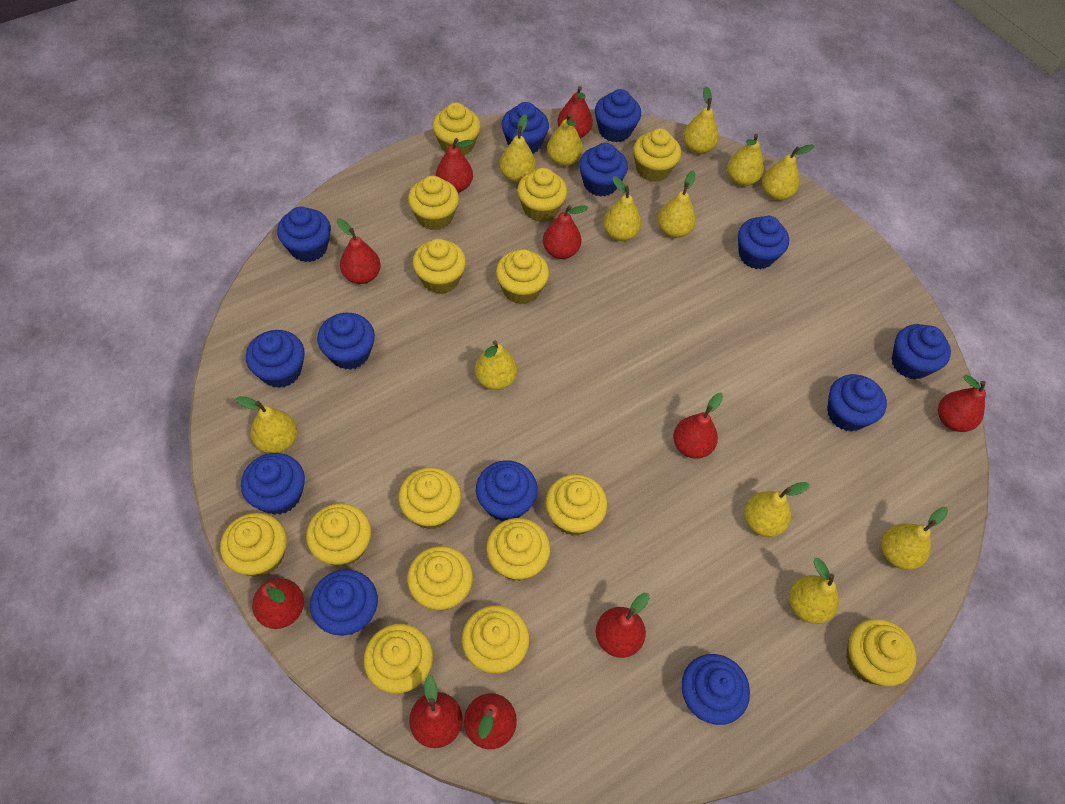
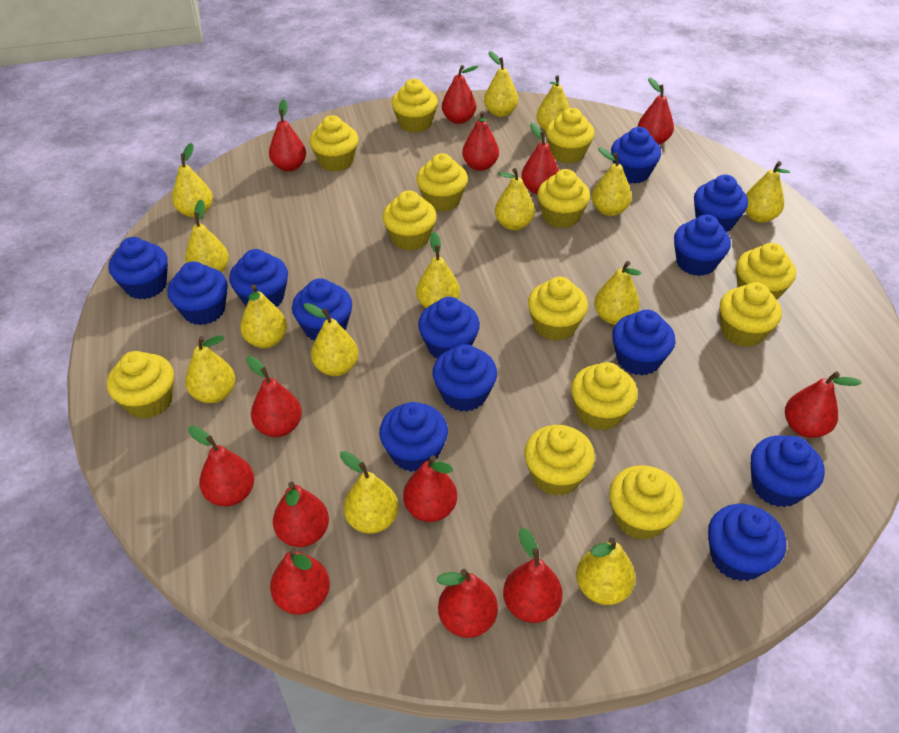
red pear: [252,578,304,629] [337,218,381,284] [409,675,463,748] [436,138,473,193] [464,693,517,749] [543,205,588,259] [557,86,593,138] [596,593,650,658] [673,393,723,459] [938,375,986,432] = 10 -> [188,426,254,506] [246,356,302,437] [269,99,306,172] [270,547,330,615] [273,482,329,547] [403,455,457,522] [437,569,498,638] [442,65,479,124] [462,111,499,171] [503,528,563,623] [521,123,559,194] [638,77,674,145] [785,372,862,438] = 13
yellow cupcake: [220,513,287,577] [306,503,371,567] [364,624,433,694] [398,467,461,529] [407,546,473,611] [408,176,459,230] [412,239,466,294] [433,103,481,156] [462,605,529,673] [486,518,550,581] [496,249,549,304] [517,168,567,222] [545,474,607,536] [633,128,681,182] [846,619,917,686] = 15 -> [107,351,174,419] [309,115,358,172] [382,190,437,251] [392,79,438,133] [416,153,468,212] [524,425,595,496] [528,276,588,341] [537,169,590,228] [546,108,594,164] [571,362,638,430] [609,465,683,540] [719,282,782,347] [736,243,796,300] = 13
yellow pear: [236,396,297,453] [475,340,517,390] [499,114,536,183] [547,113,583,166] [603,176,641,241] [658,171,696,238] [683,86,719,154] [727,134,764,186] [744,482,810,537] [762,144,815,201] [789,558,839,624] [881,507,948,570] = 12 -> [172,143,213,218] [185,200,229,273] [185,336,235,403] [240,284,287,348] [304,303,358,376] [340,451,398,534] [416,232,460,308] [484,51,518,117] [495,168,535,230] [536,75,570,131] [576,537,636,605] [592,147,632,216] [594,261,641,325] [745,161,790,223] = 14

